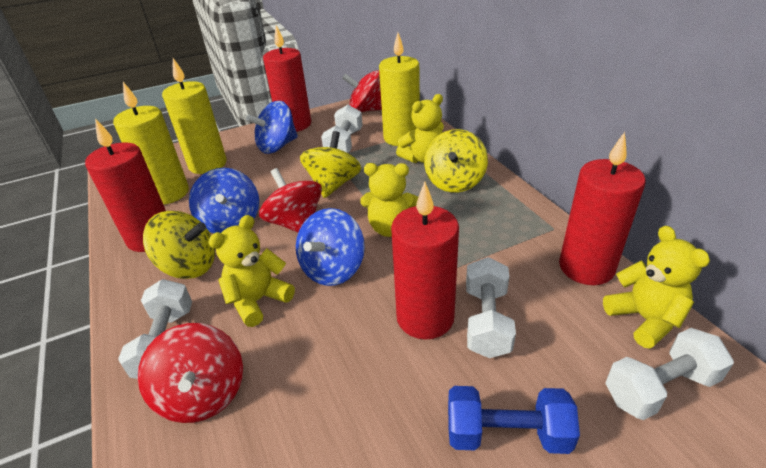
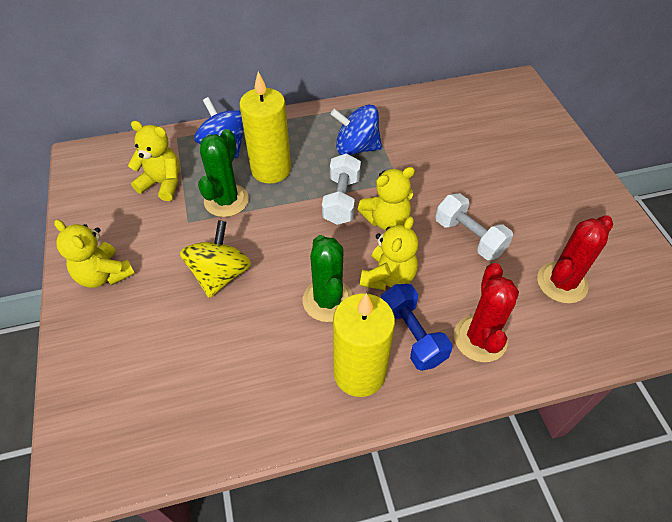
blue spinning top: [189,168,259,233] [246,101,298,154] [296,208,365,286] = 3 -> [194,97,244,158] [330,105,382,155] = 2
green cactus: none = 0 -> [198,129,249,217] [303,235,353,322] = 2
red cactus: none = 0 -> [454,263,519,362] [537,215,613,304] = 2
red candle: [85,118,166,252] [263,25,311,132] [391,182,459,340] [559,132,646,285] = 4 -> none = 0
red spinning top: [138,323,243,423] [259,168,322,232] [342,70,382,112] = 3 -> none = 0
white dumbbell: [118,279,192,379] [321,105,363,153] [466,257,516,358] [605,328,734,420] = 4 -> [322,153,361,225] [436,193,513,260] = 2
yellow candle: [113,82,189,205] [162,58,227,174] [379,33,420,146] = 3 -> [239,72,291,184] [333,293,395,397] = 2
yellow spinning top: [143,211,215,279] [300,131,361,198] [424,129,488,193] = 3 -> [180,220,251,298] = 1

